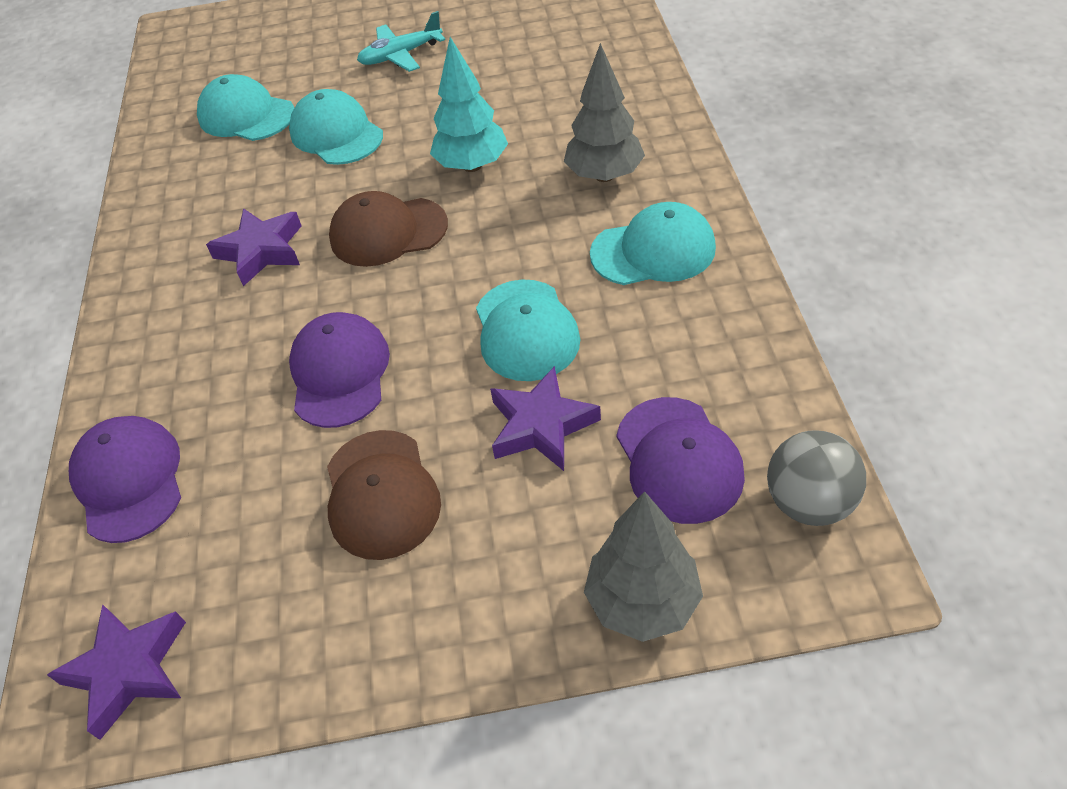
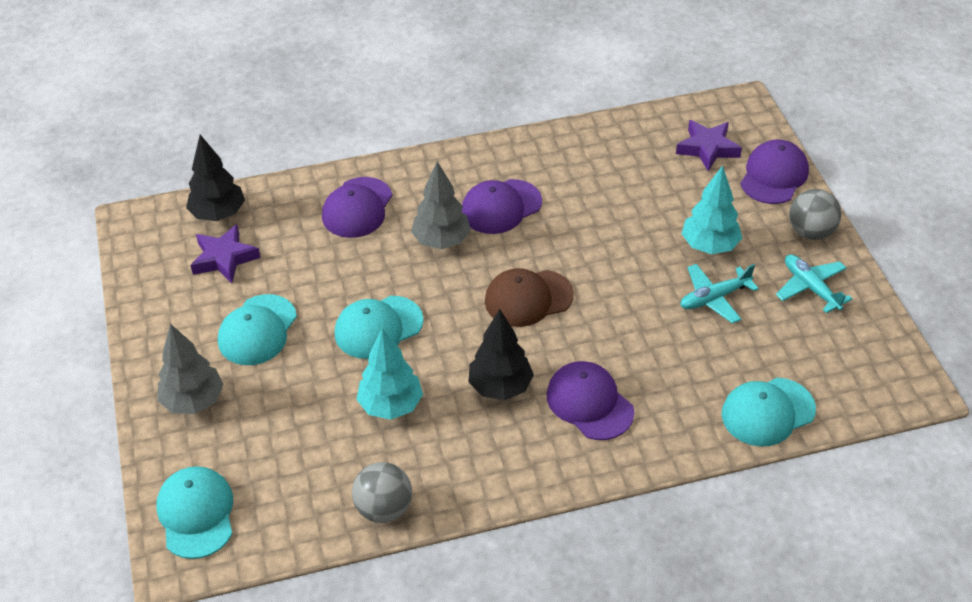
black tree: none = 0 -> [186,135,245,221] [468,309,534,400] = 2
brown cap: [327,430,441,560] [329,191,448,267] = 2 -> [485,268,574,327] = 1
grey ball: [767,430,866,526] = 1 -> [352,462,412,523] [789,189,842,240] = 2
purple cap: [69,416,181,543] [289,312,390,428] [616,397,745,524] = 3 -> [322,177,392,238] [462,179,542,234] [546,361,634,440] [740,140,809,204] = 4
purple star: [47,604,186,740] [206,208,301,286] [490,366,601,471] = 3 -> [190,224,261,283] [676,120,742,171] = 2
turquoise plane: [357,11,445,72] = 1 -> [680,264,759,324] [776,255,852,313] = 2
turquoise tree: [430,37,508,172] = 1 -> [356,328,423,420] [682,165,742,254] = 2

